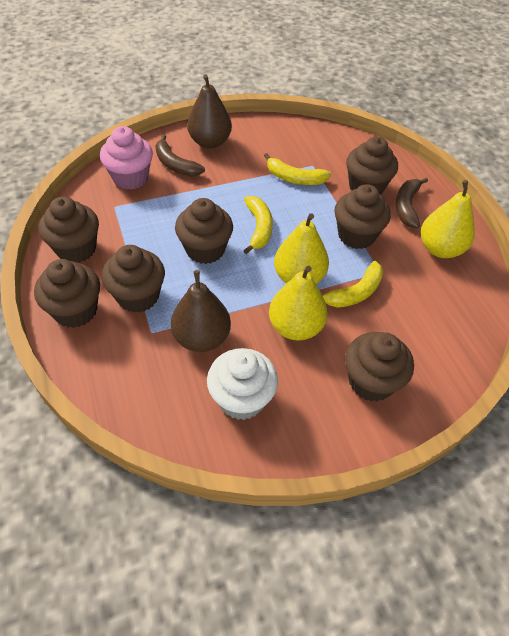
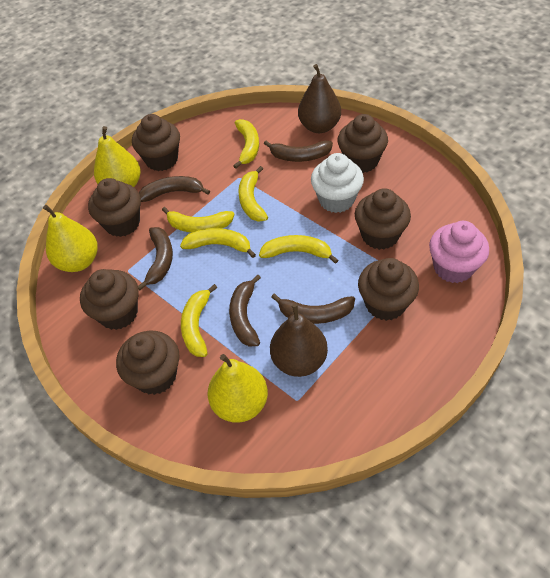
brown banana: [155,134,205,176] [395,178,428,228] = 2 -> [138,227,173,290] [139,176,210,202] [229,275,261,346] [264,141,333,162] [271,294,355,324] = 5
yellow banana: [243,196,273,254] [264,153,331,185] [322,261,383,308] = 3 -> [162,207,235,233] [180,228,256,258] [181,284,217,357] [233,119,259,169] [238,166,268,222] [259,235,338,264] = 6

